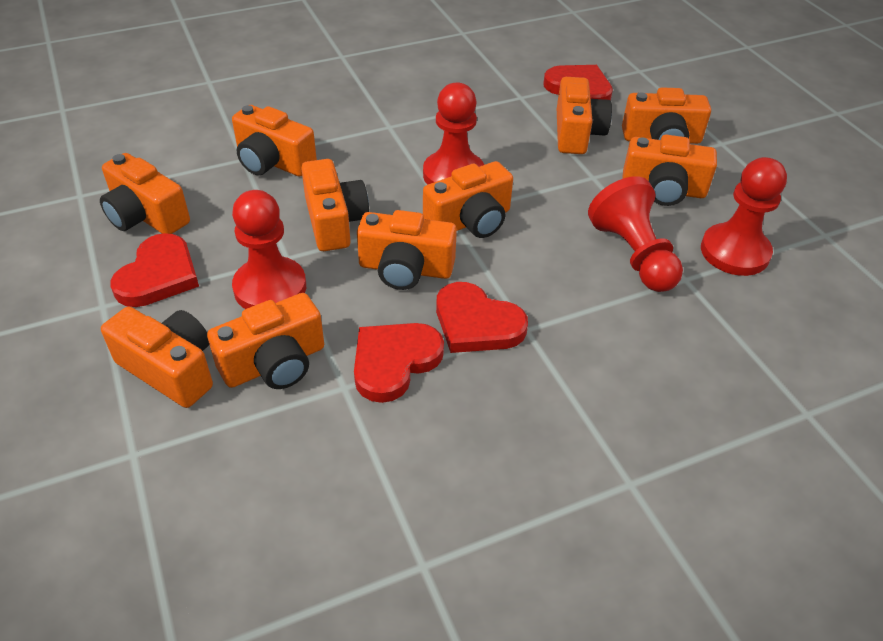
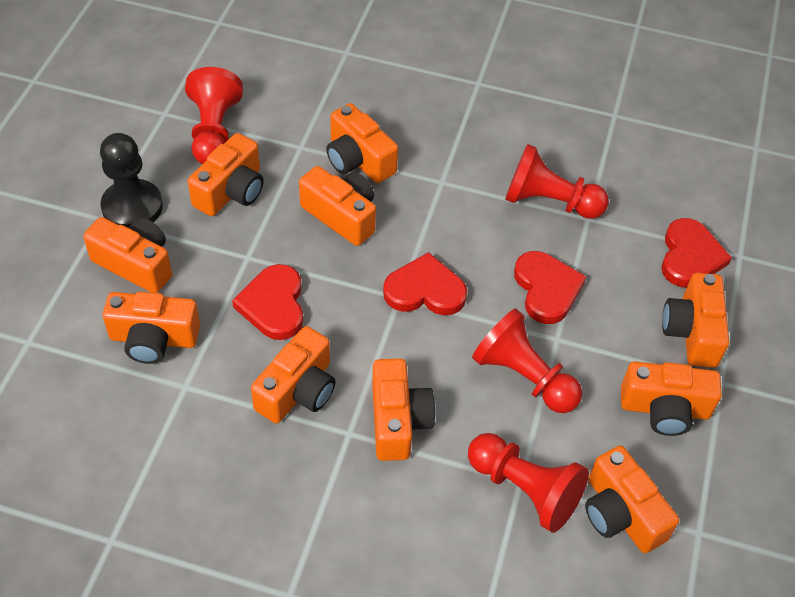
black pawn: none = 0 -> [100,133,163,228] = 1

